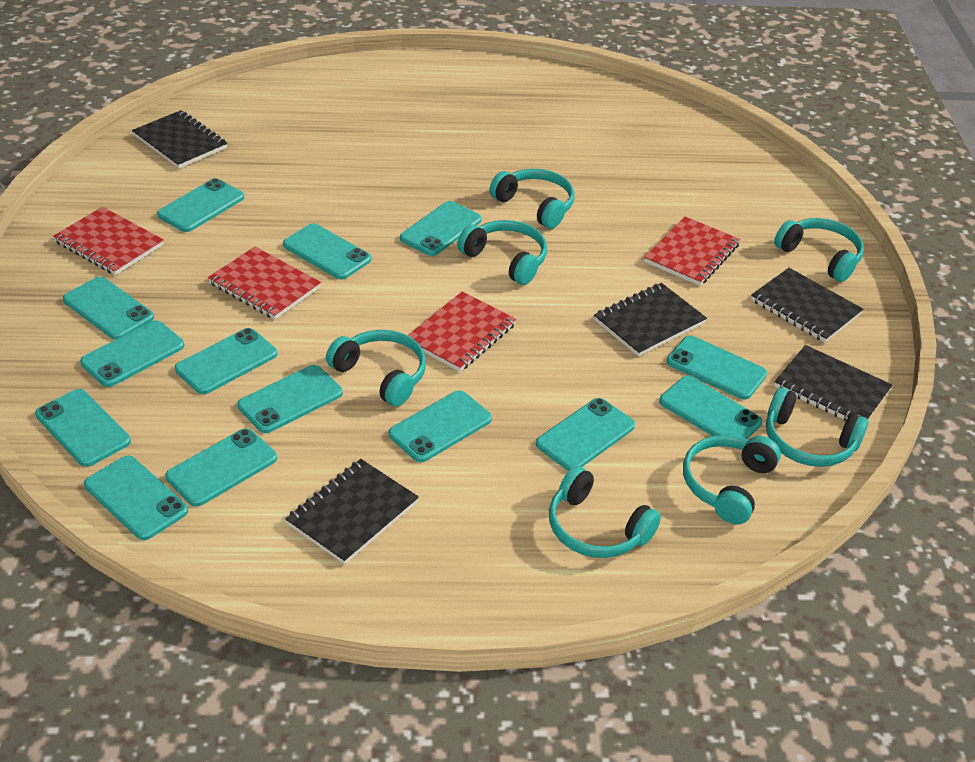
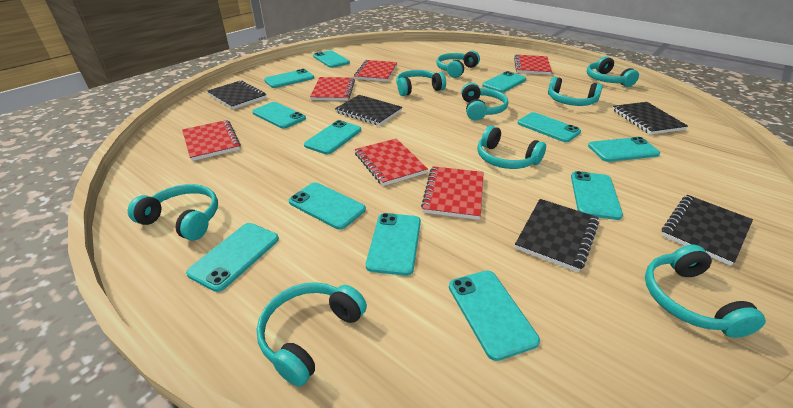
red notebook: [53,207,164,275] [208,247,321,319] [407,292,516,372] [644,217,740,286] = 4 -> [182,120,241,161] [310,77,355,101] [354,60,397,82] [355,138,428,186] [421,166,484,220] [514,54,552,75] = 6
turquoise headphones: [326,330,426,407] [457,220,547,285] [489,169,574,229] [549,466,661,558] [683,435,781,524] [766,388,868,467] [774,218,864,282] = 7 -> [128,184,218,241] [256,282,367,387] [396,70,446,96] [436,51,480,78] [461,83,508,120] [477,126,546,169] [548,77,603,106] [587,56,639,87] [645,245,766,338] = 9
turquoise phone: [35,389,131,467] [63,277,154,340] [80,320,184,387] [84,456,188,540] [157,178,244,232] [166,428,277,507] [175,328,277,394] [238,365,343,433] [283,223,371,279] [389,390,492,462] [400,201,481,256] [536,398,635,471] [659,376,762,439] [667,336,767,400] = 14 -> [186,223,279,292] [252,102,306,129] [264,69,314,88] [289,182,366,230] [304,120,361,154] [313,50,350,68] [366,213,421,276] [449,271,540,361] [482,71,526,93] [518,112,581,142] [571,171,623,220] [588,137,660,162] = 12

